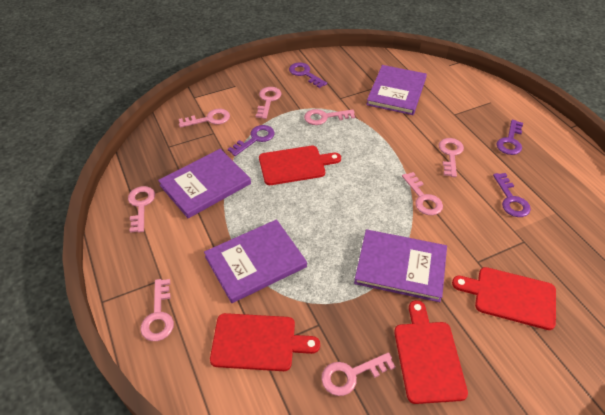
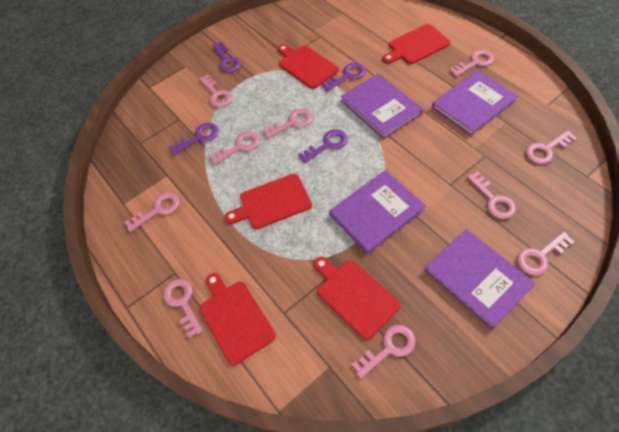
pink key: [128,186,155,233] [141,279,174,341] [179,109,230,128] [256,87,282,119] [304,109,355,125] [321,352,396,396] [402,172,443,215] [439,138,464,177] = 8 -> [125,192,180,232] [163,279,203,338] [199,74,232,107] [209,131,260,165] [263,109,312,138] [352,325,416,378] [449,50,494,77] [467,171,516,219] [517,232,575,275] [526,130,577,164] = 10
red cutting board: [210,313,320,371] [259,146,341,185] [394,300,468,404] [452,267,556,330] = 4 -> [200,273,276,365] [225,174,312,229] [278,44,339,89] [314,257,401,340] [382,24,450,64] = 5

